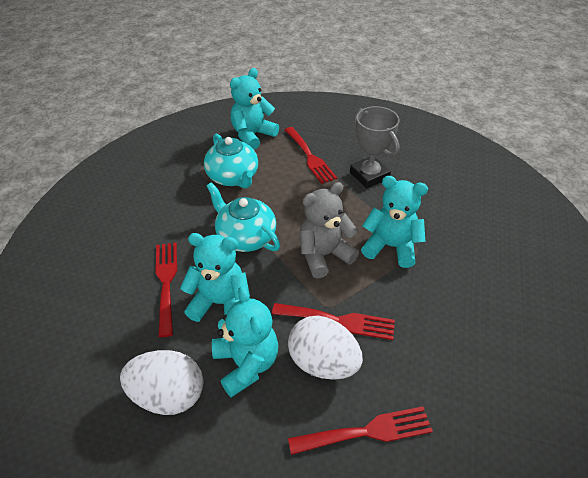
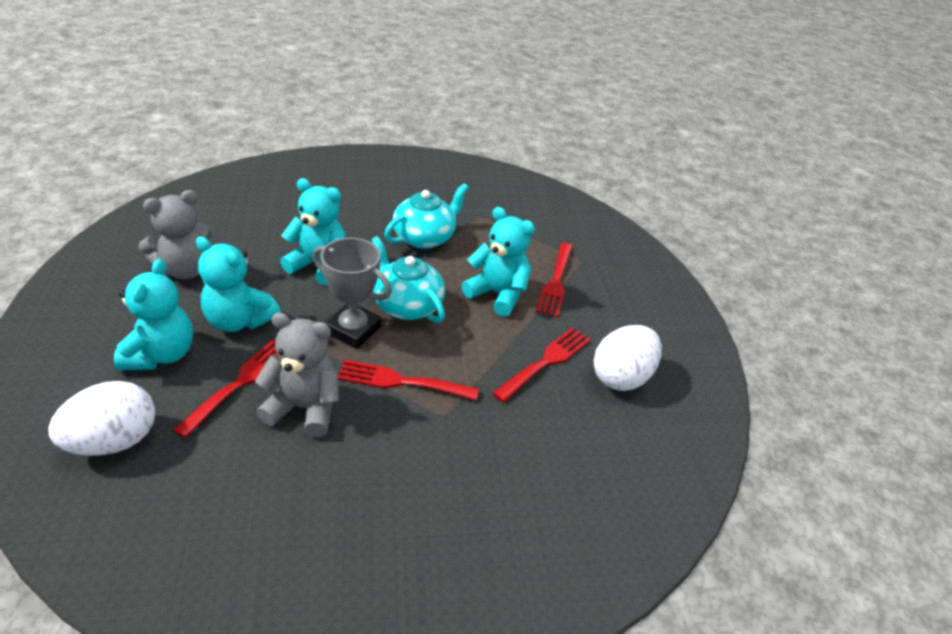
grey teddy bear: [299,182,359,278] = 1 -> [139,190,213,279] [255,313,339,437] = 2

